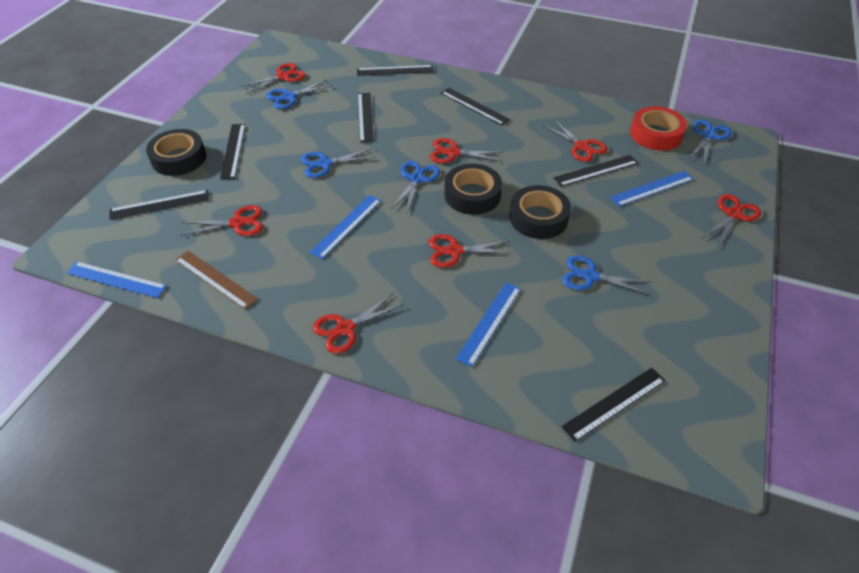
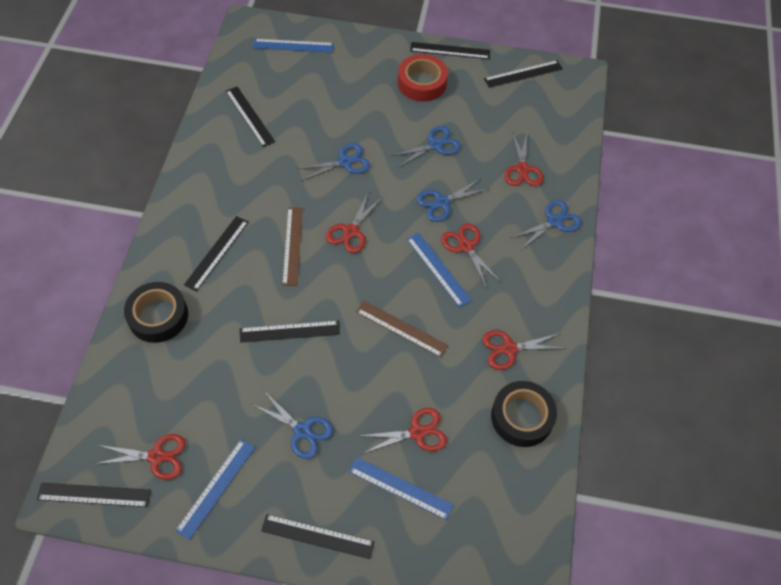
black tape: [146,129,206,176] [444,164,502,215] [510,185,571,239] = 3 -> [124,282,188,343] [491,381,557,447] = 2
brown ruler: [175,251,258,309] = 1 -> [282,207,302,286] [356,301,448,358] = 2
red scissors: [180,205,263,236] [240,63,305,94] [313,293,404,354] [428,234,512,268] [430,138,503,163] [542,119,608,162] [702,194,761,246] = 7 -> [95,434,186,480] [326,191,382,253] [359,408,447,454] [441,224,501,288] [482,330,565,370] [505,131,543,186] = 6

